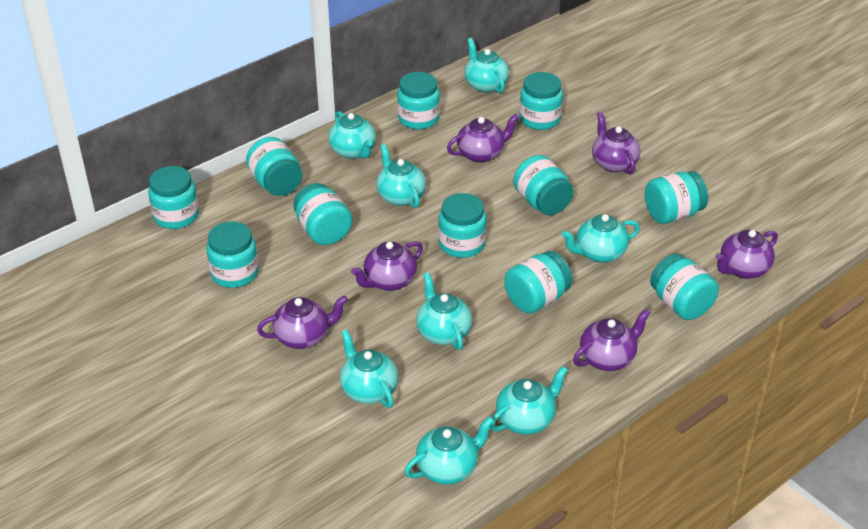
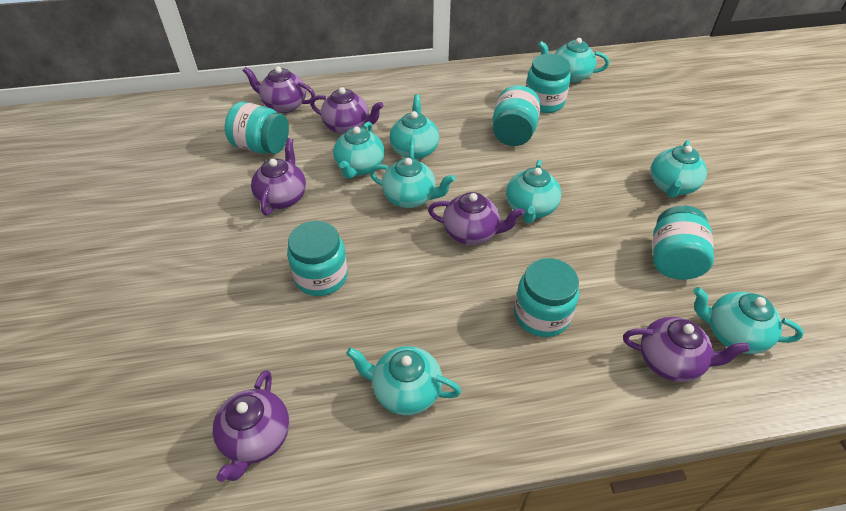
turquoise jar: [148,166,199,229] [206,221,259,288] [246,137,302,196] [293,183,352,245] [397,72,440,130] [438,193,487,258] [504,251,572,313] [513,155,574,215] [519,72,563,130] [645,171,708,224] [650,254,719,320] = 11 -> [225,102,289,154] [287,221,348,296] [492,85,541,146] [514,258,579,337] [526,54,571,113] [653,206,714,280] = 6

